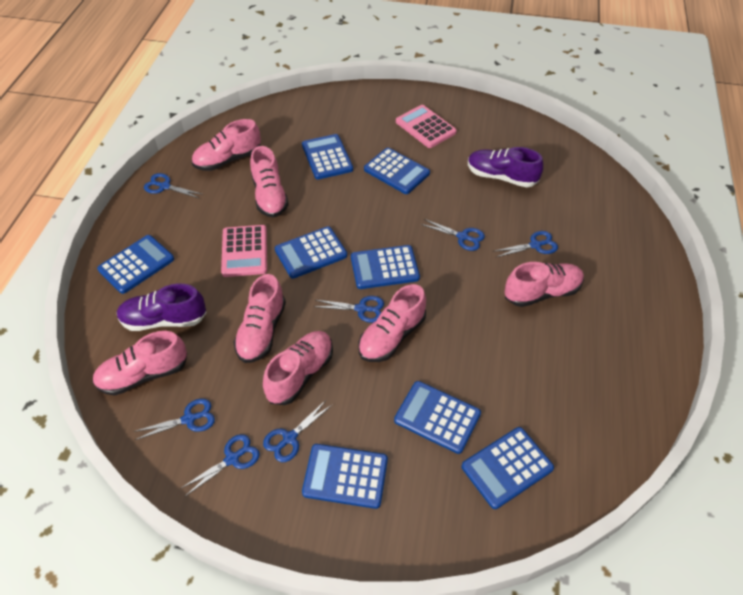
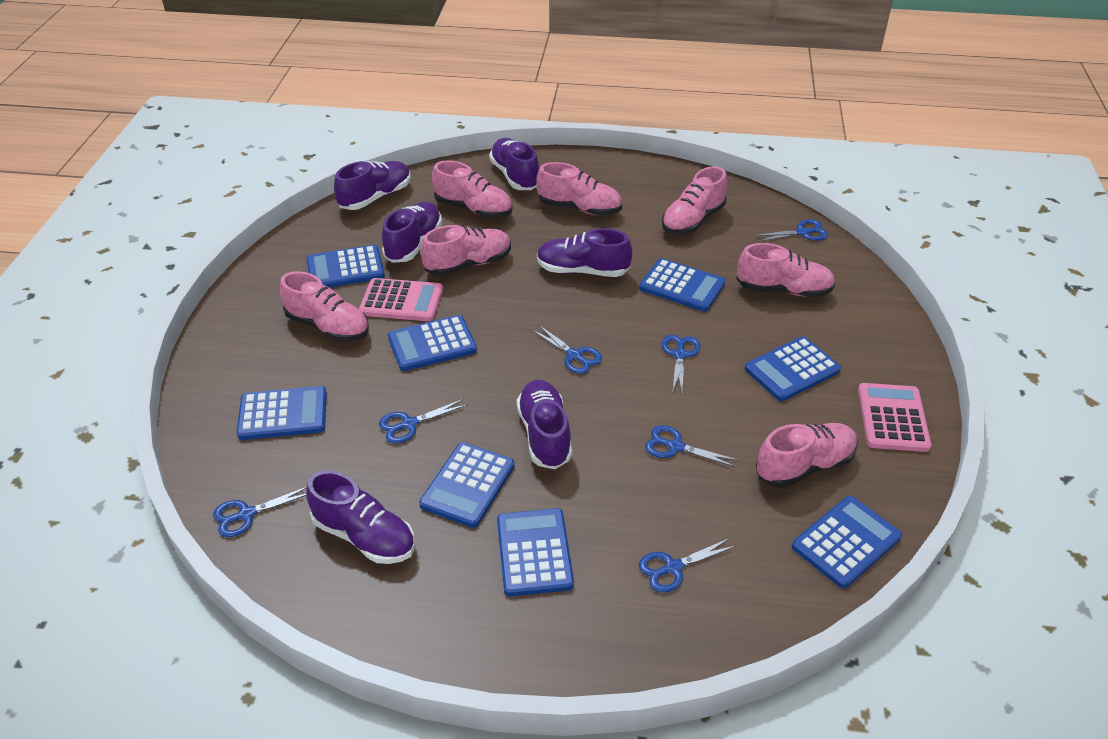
purple shoe: [117,284,207,331] [468,147,543,187] = 2 -> [306,470,415,564] [334,161,411,210] [382,201,442,263] [489,138,539,190] [517,380,572,469] [537,228,632,277] = 6

